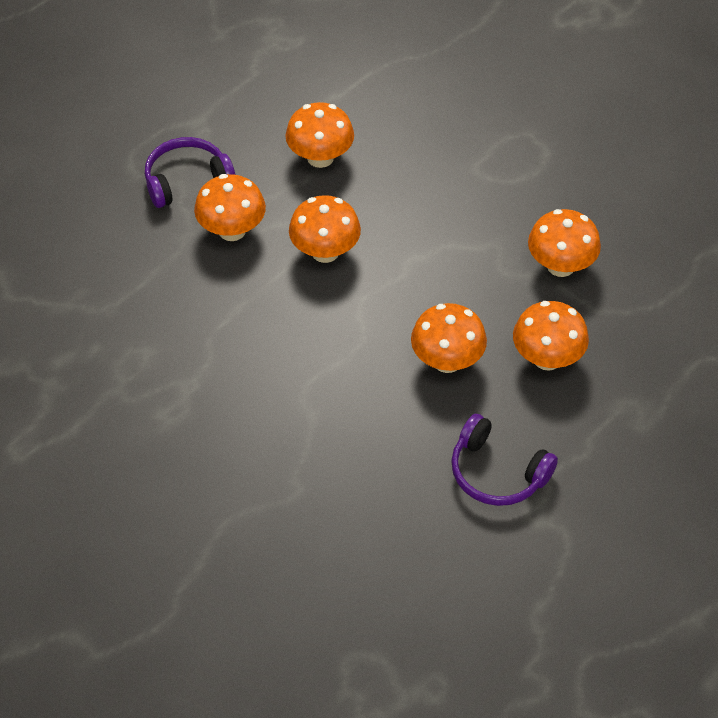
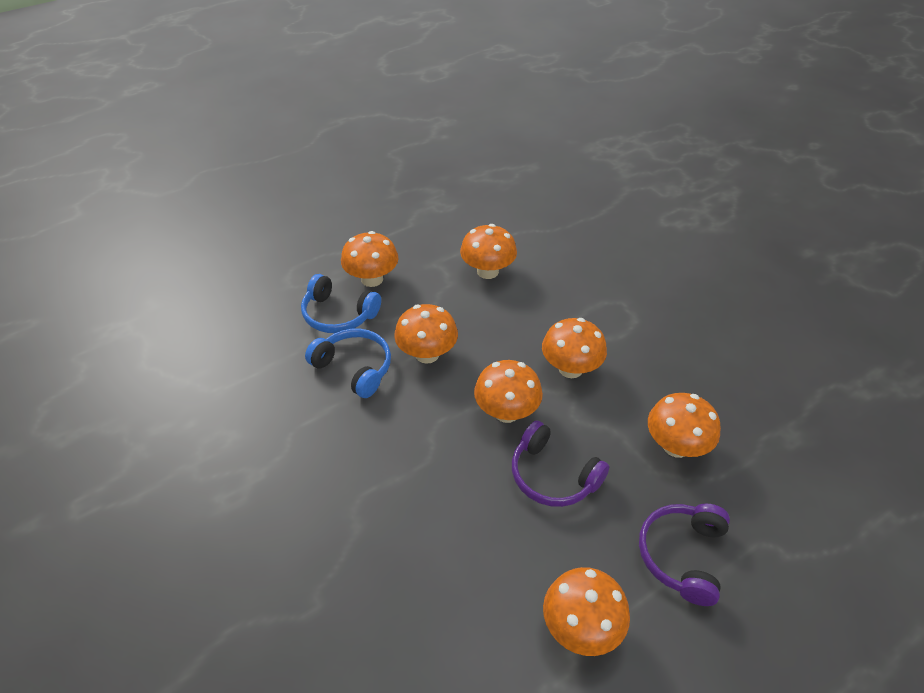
blue headphones: none = 0 -> [301,274,381,333] [305,329,391,398] = 2
orange mushroom: [194,174,266,241] [285,102,354,168] [289,195,361,263] [411,303,487,373] [513,301,589,371] [528,209,601,277] = 6 -> [341,231,399,287] [394,304,458,364] [460,224,517,279] [474,360,543,423] [542,318,607,378] [543,567,630,656] [648,393,721,458] = 7

